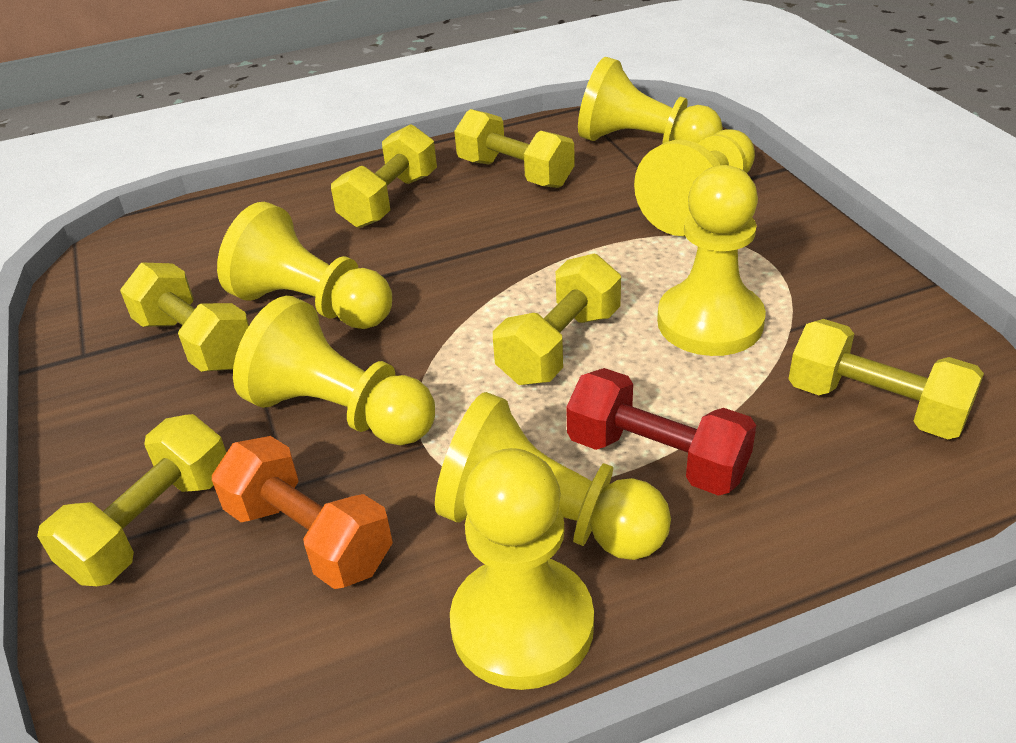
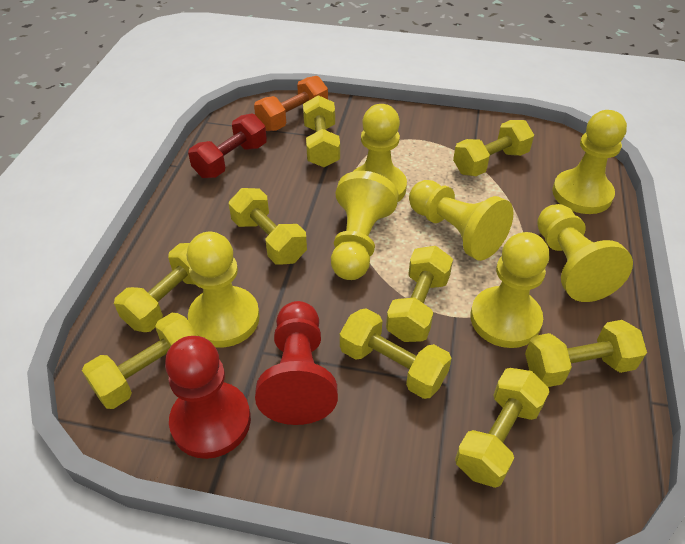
red pawn: none = 0 -> [165,336,251,459] [255,301,338,425] = 2
yellow dumbbell: [37,414,227,586] [120,262,249,372] [331,124,437,228] [454,109,575,188] [493,254,621,385] [789,319,984,439] = 6 -> [82,313,198,409] [114,243,194,332] [229,188,307,265] [303,95,340,167] [340,308,452,399] [386,246,453,342] [453,120,534,176] [455,368,550,488] [525,320,647,387] = 9

